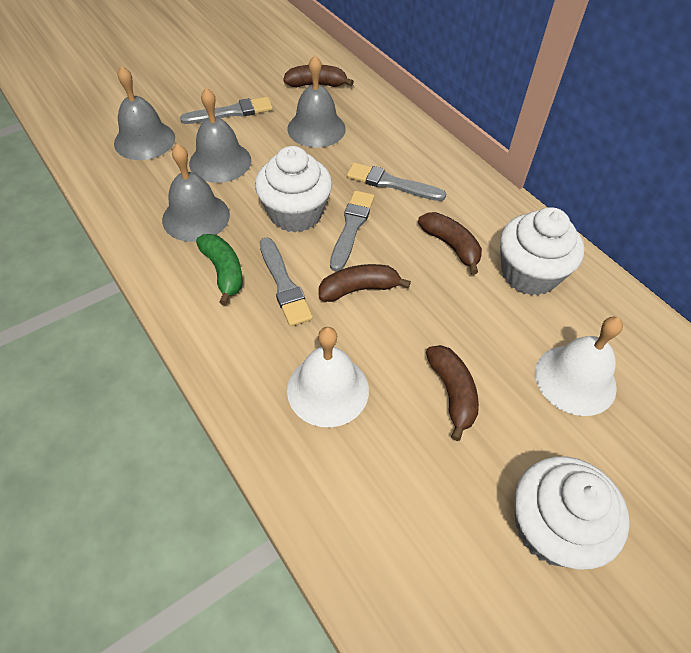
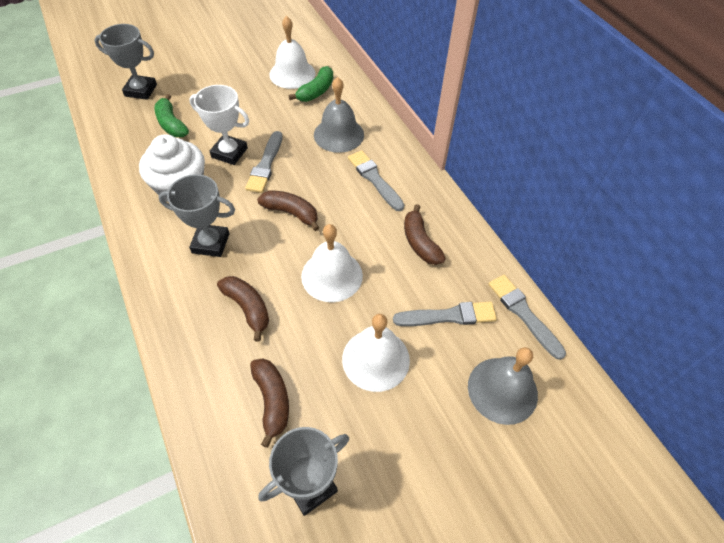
green banana: [196,234,243,305] = 1 -> [155,94,189,137] [289,66,333,102] = 2
grey bell: [114,66,175,160] [162,144,230,242] [189,88,251,183] [287,55,346,148] = 4 -> [314,77,364,153] [468,347,538,425] = 2
grey trophy: none = 0 -> [95,24,157,100] [158,174,235,257] [258,427,349,516] = 3
white bell: [287,327,369,427] [535,317,623,416] = 2 -> [269,16,316,89] [301,224,363,302] [342,314,410,392] = 3
white cupcake: [255,146,332,232] [500,207,584,296] [514,456,630,570] = 3 -> [139,134,205,202] = 1
white trophy: none = 0 -> [189,85,249,165] = 1

